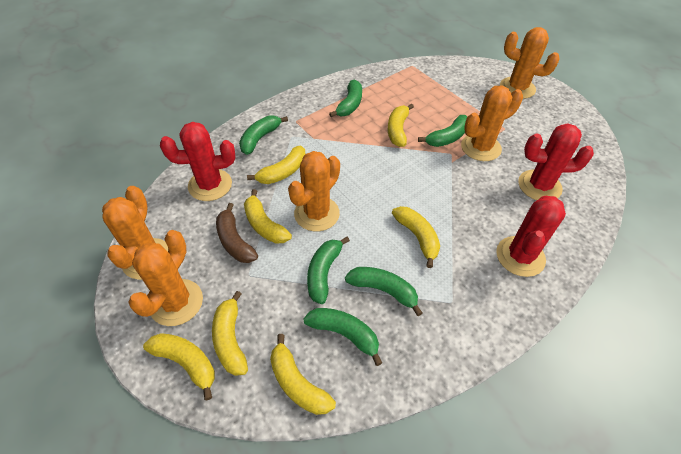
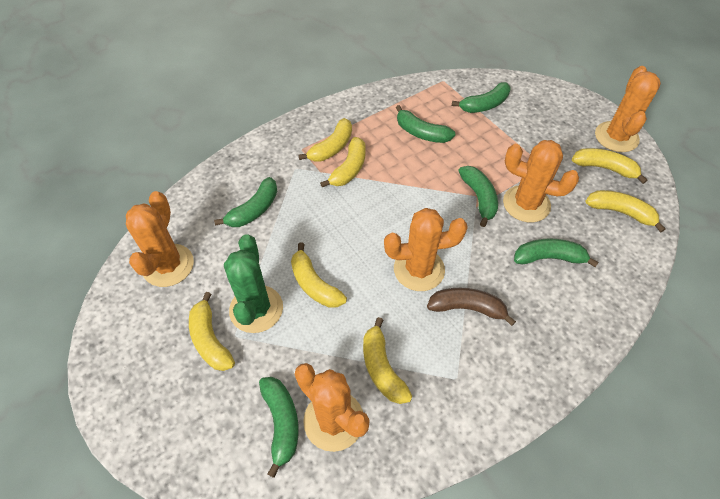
green cactus: none = 0 -> [224,234,283,333] = 1
red cactus: [160,122,235,201] [496,196,566,277] [518,123,594,200] = 3 -> none = 0

